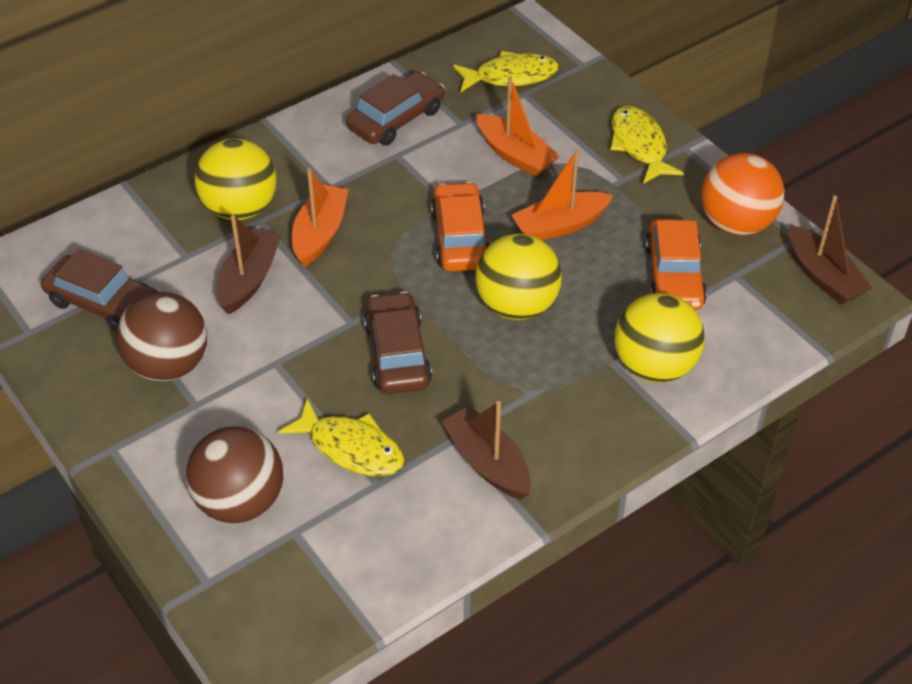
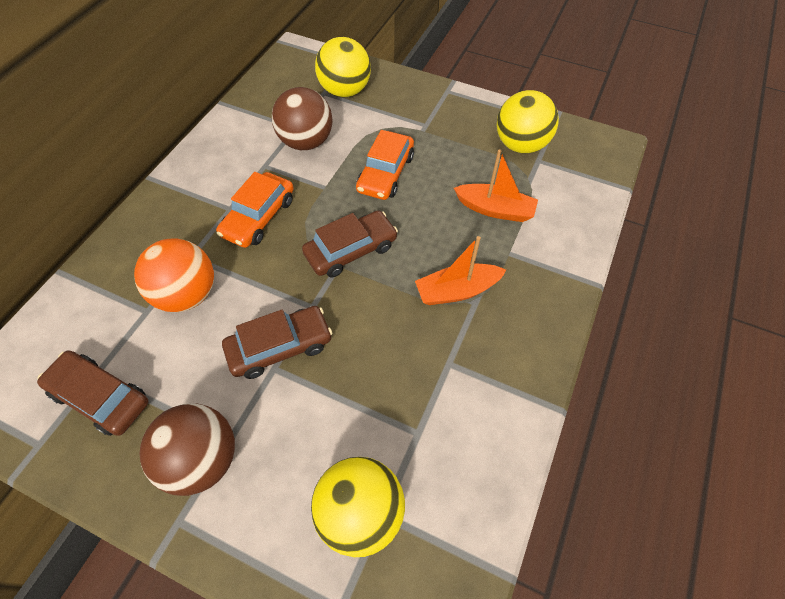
brown boat: [217,215,281,314] [441,401,531,499] [789,195,872,304] = 3 -> none = 0
orange boat: [292,168,349,267] [476,76,560,177] [511,149,613,240] = 3 -> [415,236,506,305] [454,150,538,222] = 2
yellow fish: [278,398,404,477] [453,51,559,92] [610,106,684,184] = 3 -> none = 0

